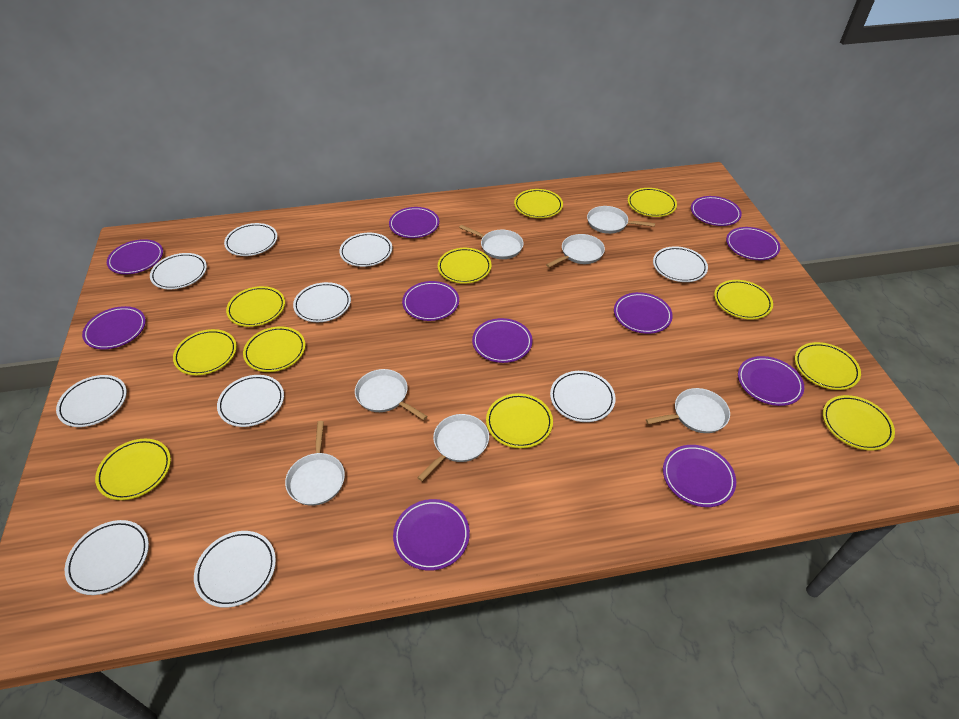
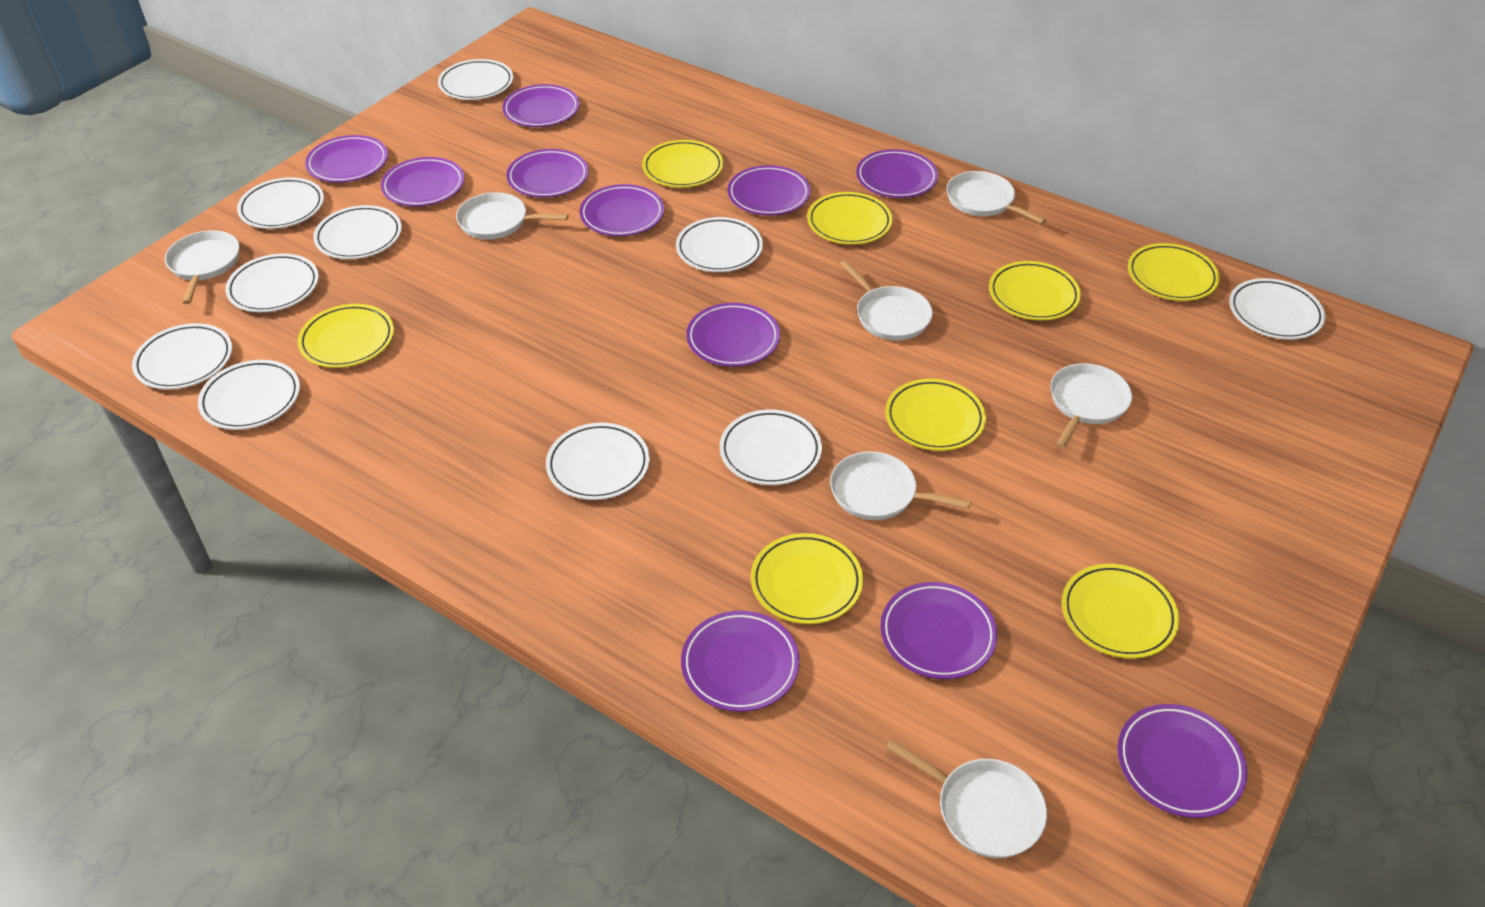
yellow plate: [95,439,171,500] [173,329,237,375] [226,286,285,327] [243,326,305,372] [438,248,491,284] [486,393,553,448] [514,189,563,218] [628,188,677,217] [714,280,773,319] [795,342,861,390] [823,395,895,451] = 11 -> [298,304,394,368] [642,140,723,188] [751,533,863,624] [807,192,893,245] [885,379,986,451] [989,261,1081,321] [1062,564,1179,659] [1128,243,1220,301] = 8

